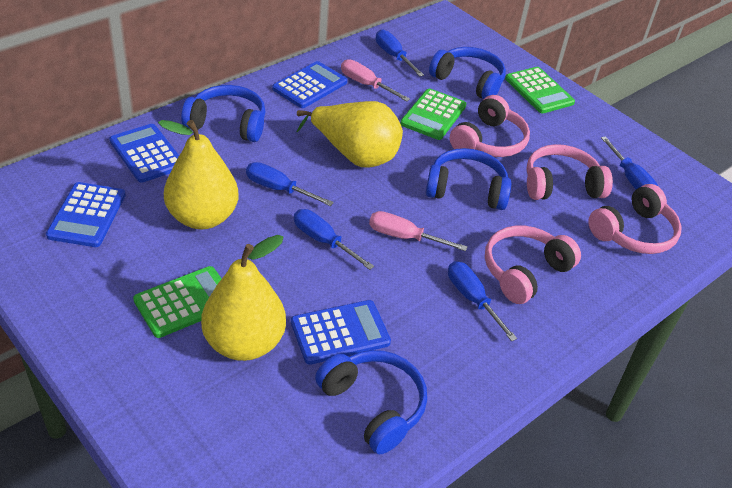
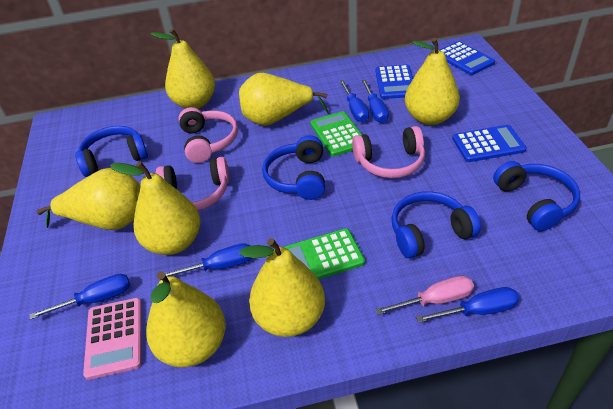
blue calculator: [46,182,126,247] [109,124,179,183] [272,61,347,108] [291,300,391,365] = 4 -> [375,65,413,99] [440,41,495,75] [452,125,527,162] = 3
green calculator: [133,266,222,338] [400,88,466,140] [505,67,575,113] = 3 -> [284,228,365,279] [310,111,362,156] = 2
pink calculator: none = 0 -> [83,298,142,380] = 1
pink headphones: [450,95,530,157] [485,226,581,304] [526,144,613,200] [588,184,682,254] = 4 -> [156,157,229,211] [178,107,238,163] [352,126,425,178] = 3
pink screwdriver: [341,59,410,101] [369,211,468,251] = 2 -> [375,276,474,315] = 1
yellow pear: [158,120,238,229] [201,235,286,361] [297,101,403,167] = 3 -> [37,168,140,230] [110,162,200,255] [146,271,226,367] [150,29,215,109] [239,73,329,126] [239,238,325,337] [405,38,460,125] = 7

